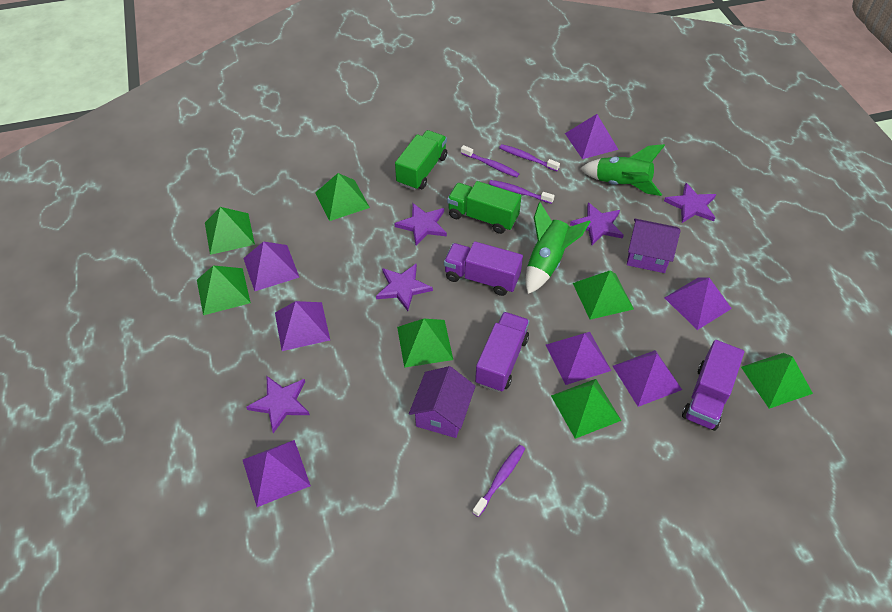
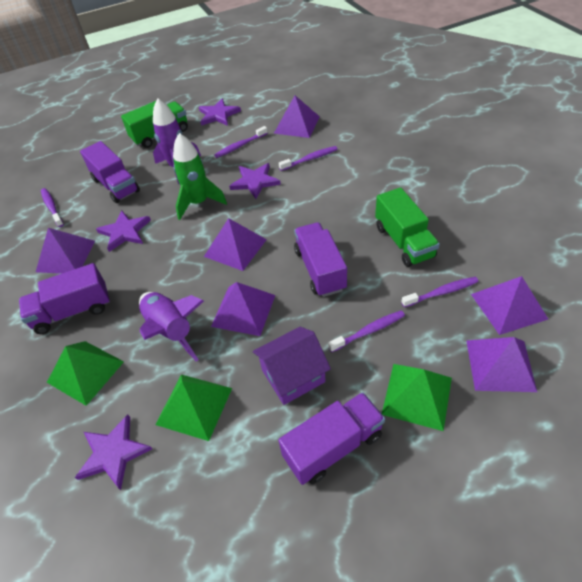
green pyramid: [197,265,251,315] [205,207,255,255] [315,173,370,221] [397,319,453,368] [551,379,621,439] [573,271,634,320] [741,353,813,409] = 7 -> [47,341,124,406] [155,374,232,441] [382,364,452,431] = 3
green rocket: [525,202,590,294] [580,144,665,196] = 2 -> [173,133,227,220] = 1
purple house: [409,366,476,438] [627,219,681,273] = 2 -> [253,327,331,405] = 1
purple pyramid: [243,241,299,291] [243,440,311,507] [275,301,330,351] [546,332,611,385] [565,114,619,159] [613,350,682,407] [664,277,732,330] = 7 -> [36,228,95,274] [204,218,267,271] [211,282,275,336] [274,95,320,138] [466,337,537,392] [471,276,548,335] = 6
purple rocket: none = 0 -> [139,292,204,361] [153,99,201,184] = 2
purple star: [246,376,310,433] [376,263,433,311] [394,203,447,245] [570,202,624,245] [664,183,716,223] = 5 -> [75,414,152,490] [96,210,151,252] [199,98,241,126] [229,163,281,199] = 4
purple toothbrush: [461,145,519,177] [472,445,525,517] [489,180,555,204] [499,144,560,171] = 4 -> [41,188,64,227] [214,126,268,158] [279,146,338,171] [328,310,405,352] [401,277,479,307] = 5
purple truck: [444,241,523,296] [475,312,529,392] [682,340,744,431] = 3 -> [19,263,110,334] [80,141,140,203] [278,392,385,485] [294,222,347,297] = 4

